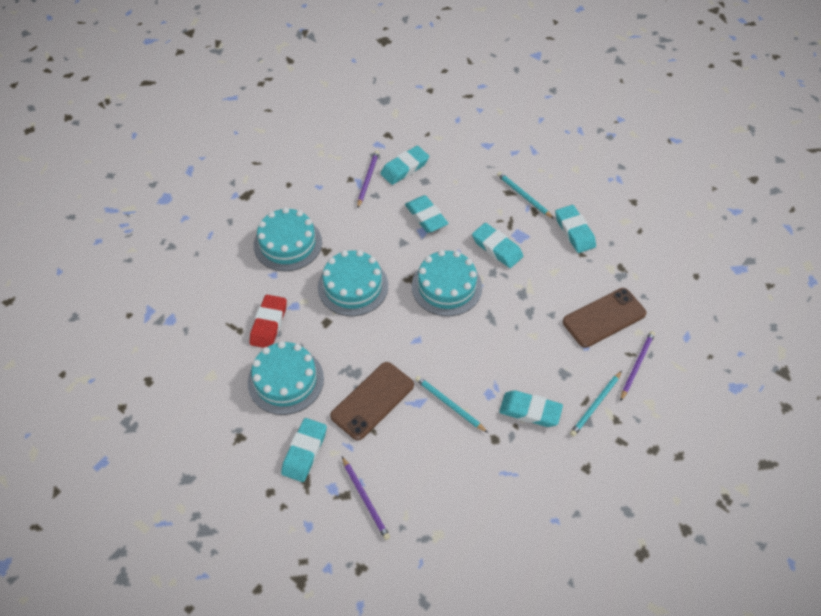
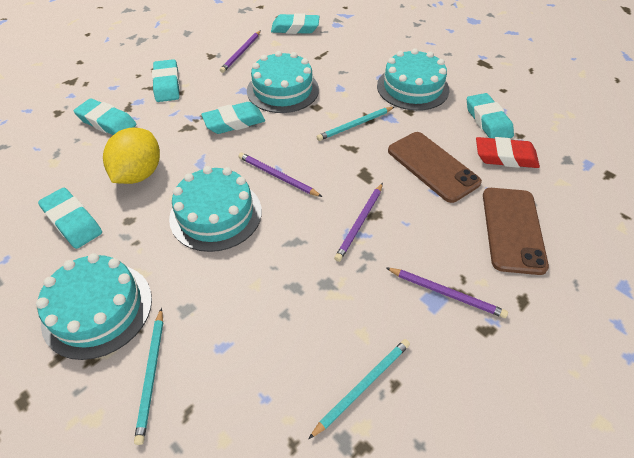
purple pencil: [342,456,390,540] [357,150,379,209] [620,331,655,401] = 3 -> [220,30,261,73] [238,153,322,197] [334,183,383,262] [386,268,508,318] = 4
yellow lemon: none = 0 -> [103,128,160,184] = 1

